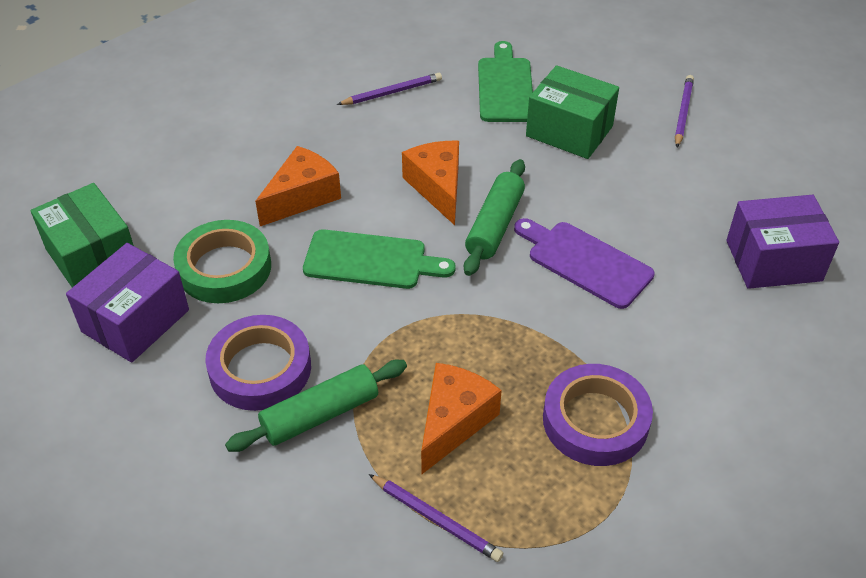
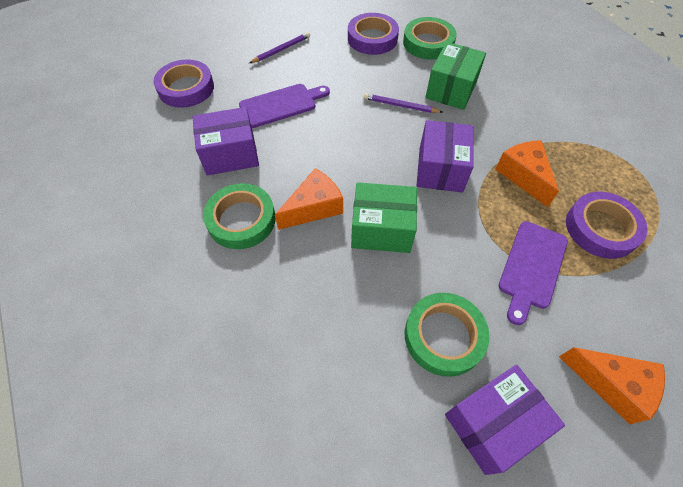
green cutting board: [303,229,456,289] [478,41,533,122] = 2 -> none = 0
green rolling pin: [225,360,407,452] [464,159,525,276] = 2 -> none = 0
green tape: [173,220,271,303] = 1 -> [203,183,276,249] [403,17,457,60] [405,293,490,377] = 3
purple box: [66,243,189,363] [726,195,839,289] = 2 -> [192,107,259,176] [417,120,474,192] [445,365,565,475] = 3
purple cutting board: [514,218,655,309] = 1 -> [239,84,330,128] [499,221,568,325] = 2
purple pencil: [337,73,442,105] [369,474,503,562] [675,75,694,147] = 3 -> [249,32,310,63] [364,93,443,113] = 2
purple tape: [205,315,311,411] [543,364,653,466] = 2 -> [153,59,214,108] [348,13,399,55] [566,192,648,259] = 3

